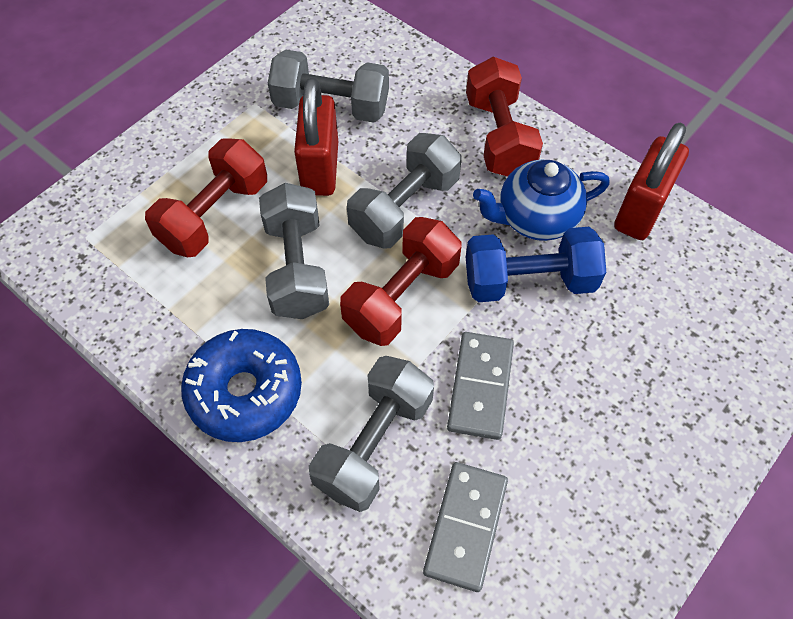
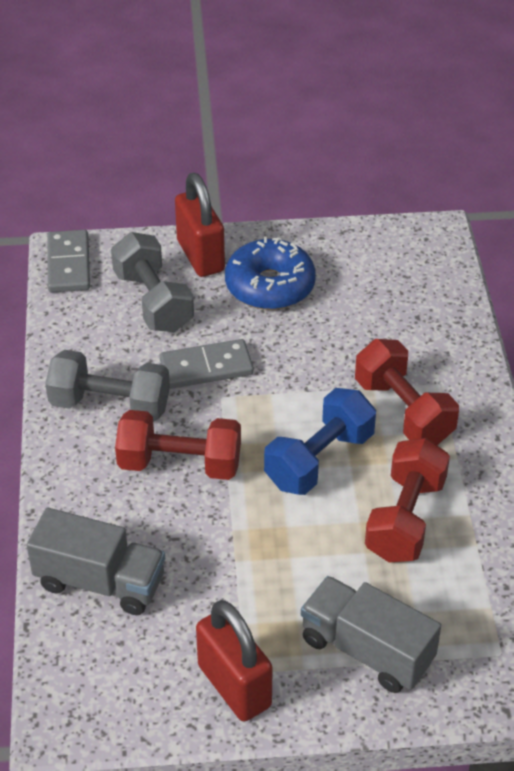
blue teapot: [473,160,610,241] = 1 -> none = 0
grey dumbbell: [259,183,329,319] [268,50,389,123] [309,356,434,512] [347,133,462,248] = 4 -> [45,350,170,422] [111,232,194,332] = 2
grey truck: none = 0 -> [27,508,165,615] [301,576,441,693] = 2

